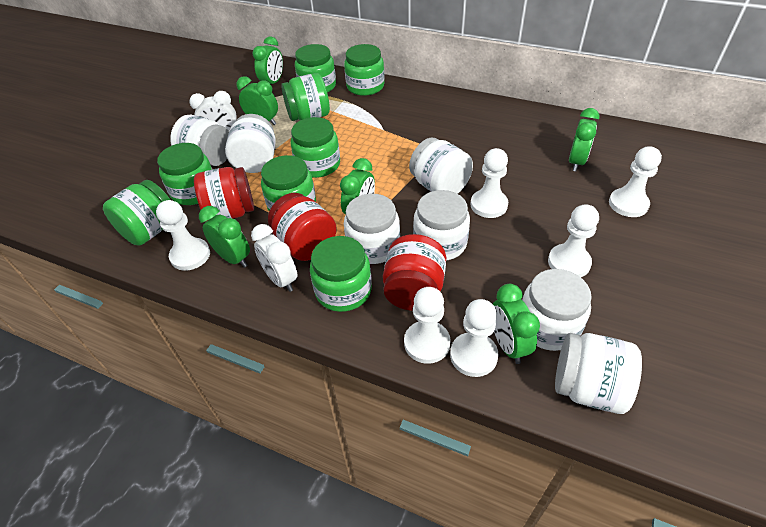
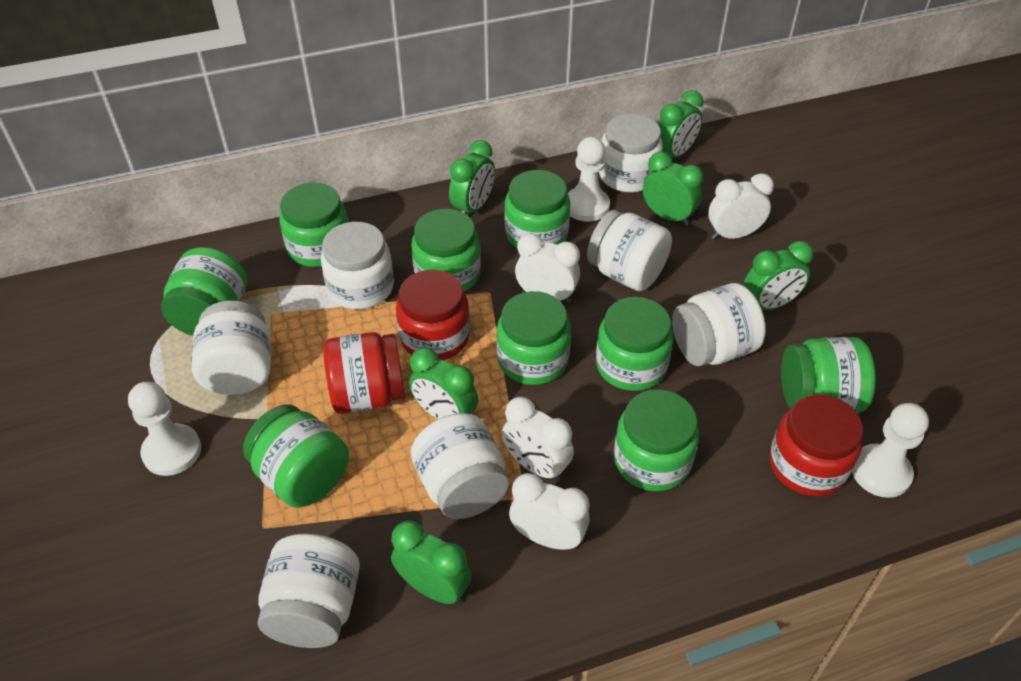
green jar: [103,180,170,246] [157,143,213,205] [261,155,316,211] [281,73,330,121] [290,117,340,178] [295,44,336,93] [310,236,372,312] [344,44,385,96] = 8 -> [161,247,247,336] [243,405,349,508] [279,183,348,267] [411,209,481,291] [496,291,571,385] [504,170,570,248] [596,297,673,391] [614,390,699,491] [781,337,876,413] = 9
white clock: [189,91,237,131] [251,224,297,292] = 2 -> [502,397,574,481] [509,473,590,550] [515,233,580,303] [708,173,774,240] = 4
white pawn: [156,200,210,271] [404,287,451,364] [450,299,498,377] [470,148,508,218] [548,204,599,277] [609,146,662,217] = 6 -> [128,382,201,476] [568,137,610,222] [852,403,929,498] = 3

